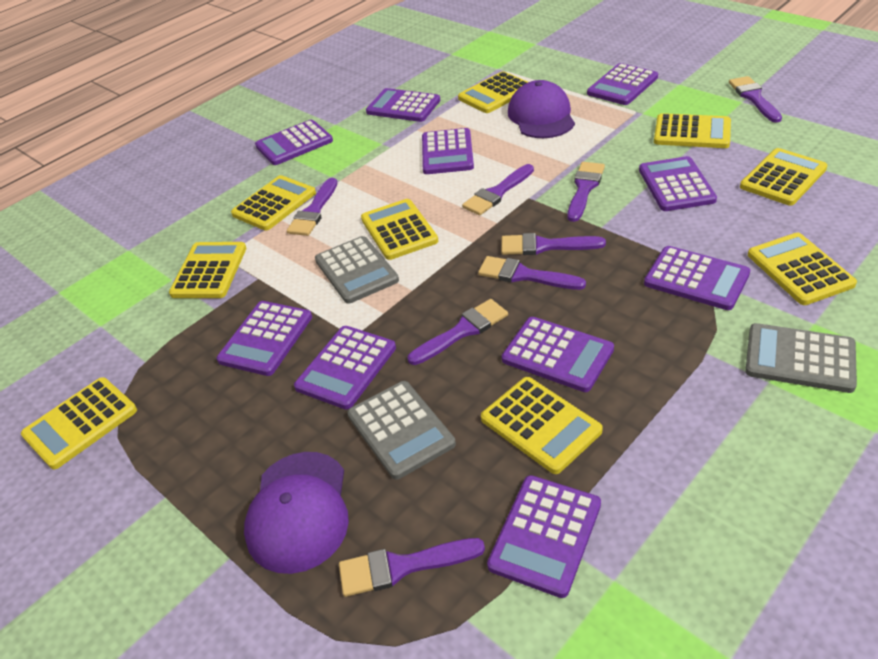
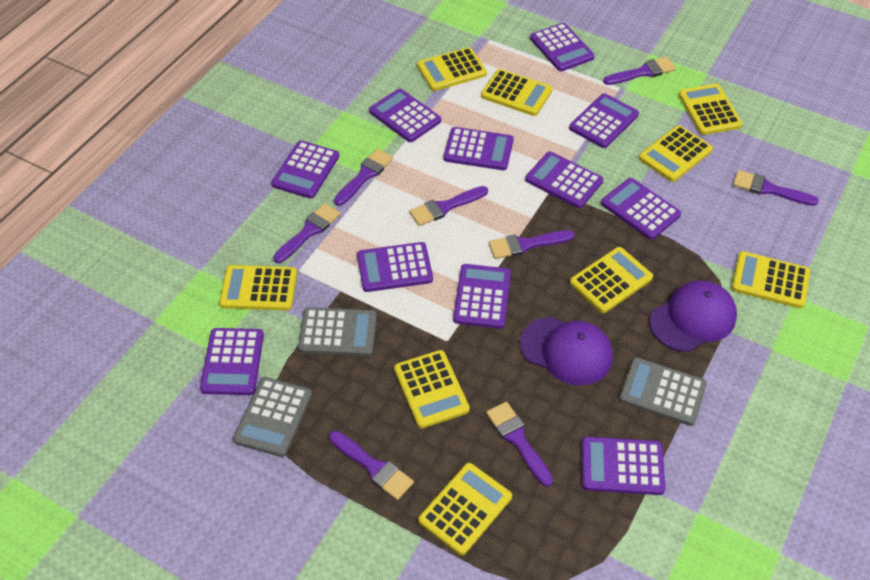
purple calculator: [216,301,312,376] [255,120,333,165] [294,326,396,410] [366,88,440,122] [422,128,474,174] [487,475,601,598] [502,317,614,392] [587,63,658,105] [639,156,717,211] [644,246,750,310] = 10 -> [200,328,264,395] [271,141,339,199] [357,242,433,292] [369,89,441,142] [443,127,514,170] [453,264,511,329] [525,152,603,208] [530,23,595,71] [569,93,639,148] [582,437,665,495] [601,178,681,240] = 11

